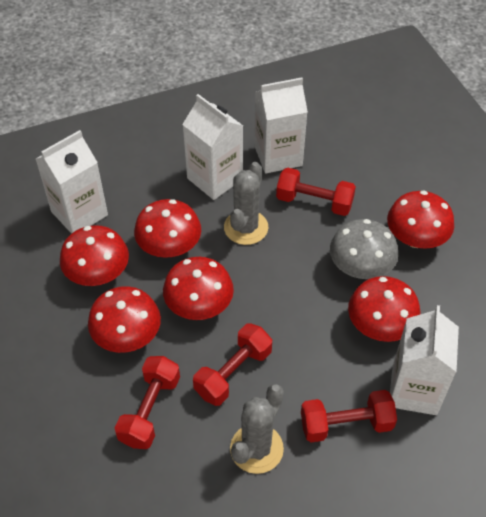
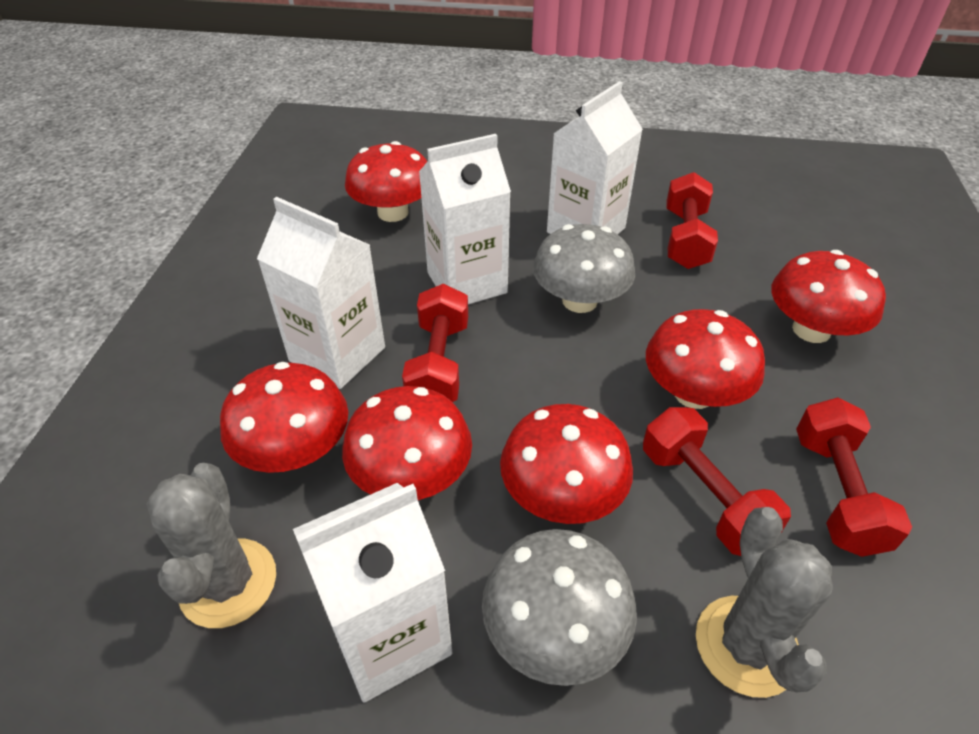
grey mushroom: [330,219,398,279] = 1 -> [482,529,637,686] [533,224,635,313] = 2

